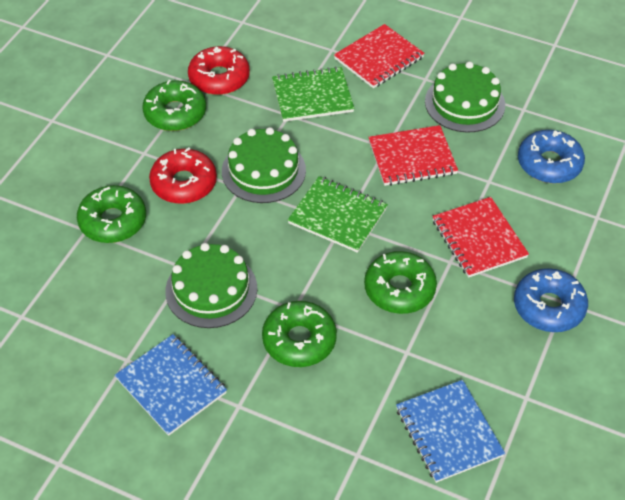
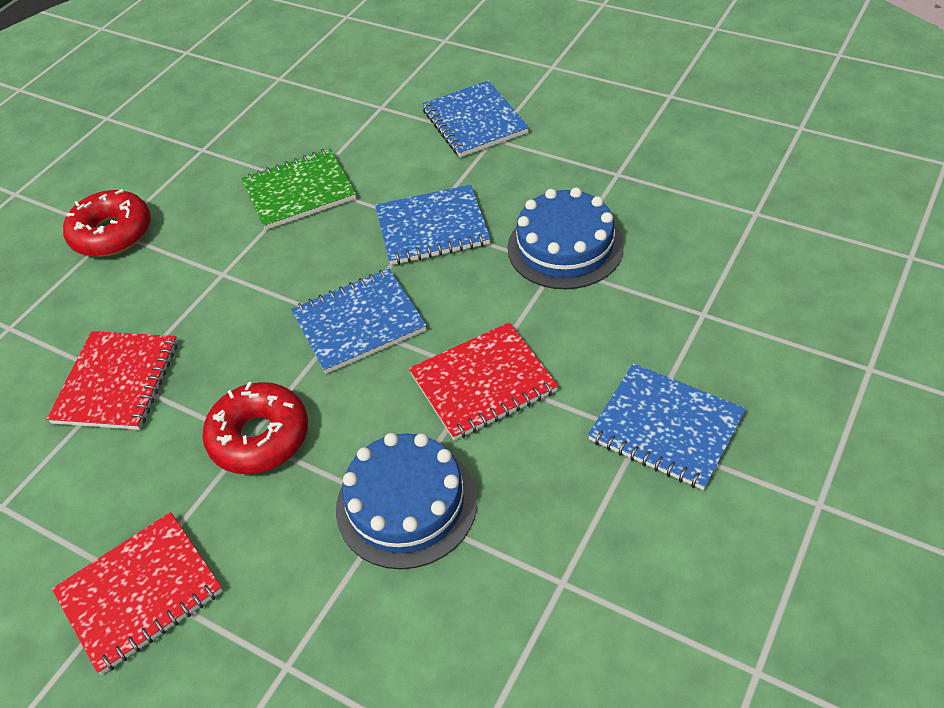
blue cake: none = 0 -> [336,433,477,569] [508,187,624,290] = 2
blue donut: [514,268,588,332] [518,130,585,183] = 2 -> none = 0
blue notebook: [115,334,227,436] [396,380,505,483] = 2 -> [291,269,427,374] [375,184,491,265] [422,80,529,157] [588,363,746,490] = 4
green cake: [165,243,257,328] [222,127,306,203] [425,62,505,133] = 3 -> none = 0
green donut: [77,185,146,243] [142,80,206,131] [262,301,337,367] [364,251,437,314] = 4 -> none = 0
green notebook: [272,66,355,122] [288,176,388,253] = 2 -> [241,149,356,230] = 1

